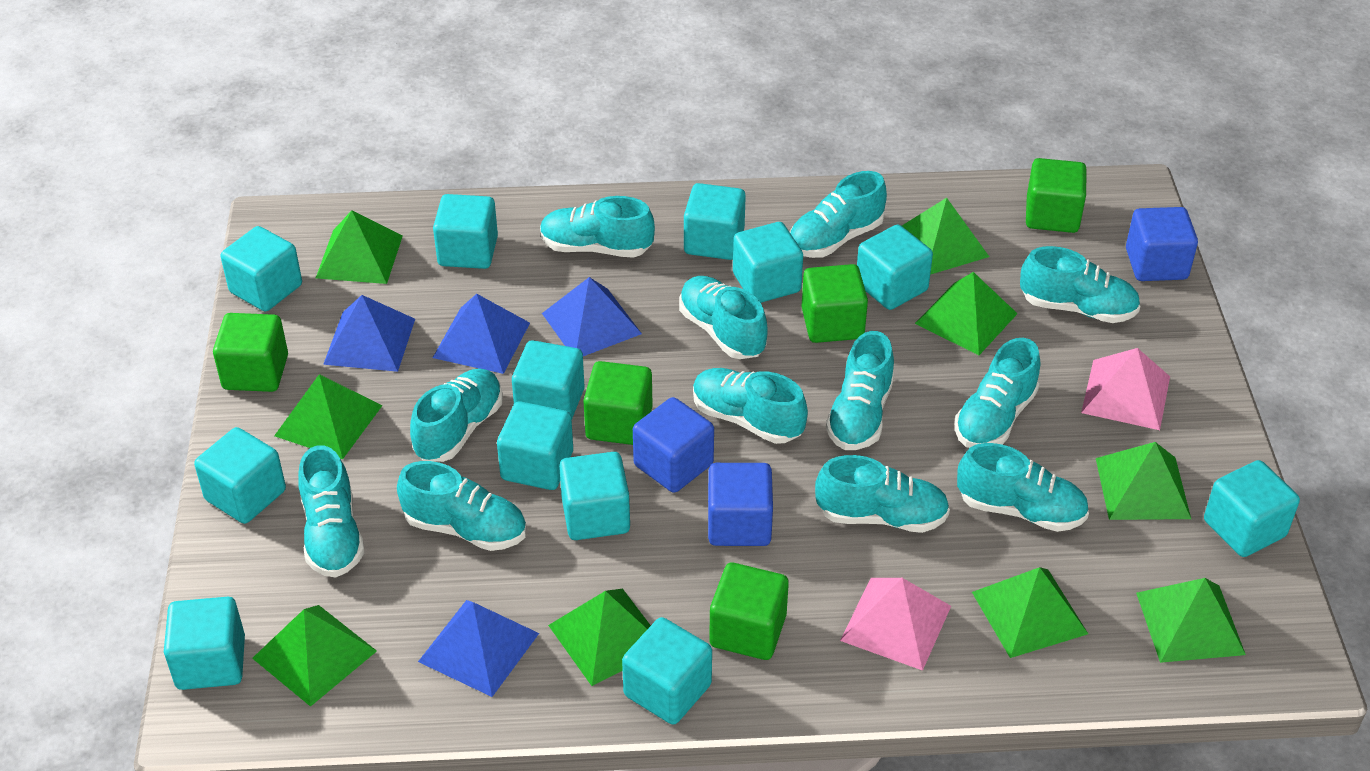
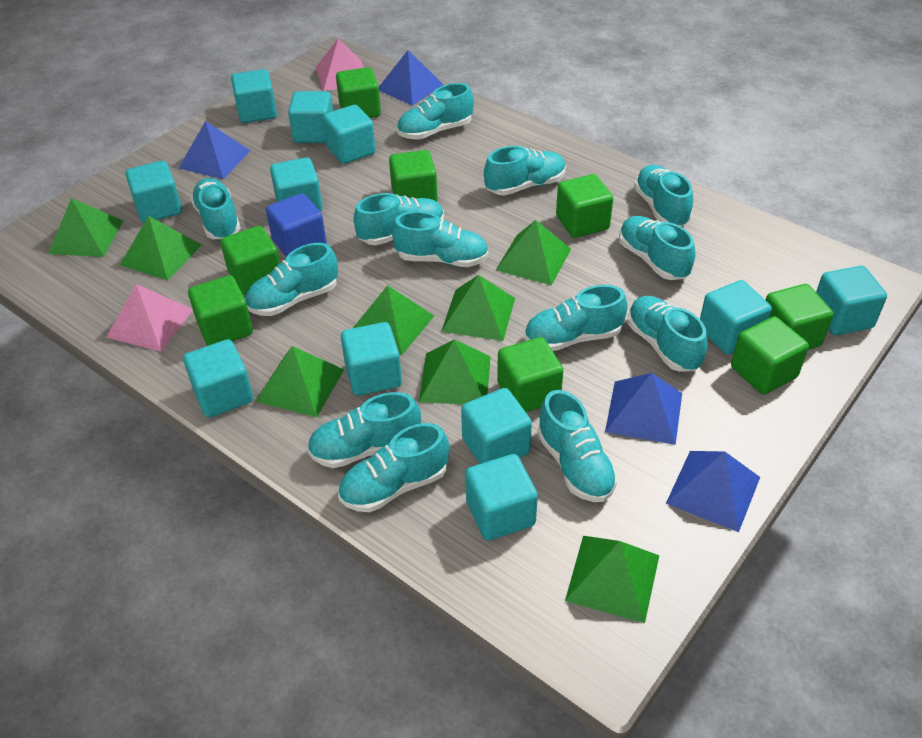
blue cube: [633,397,714,493] [708,463,773,546] [1126,207,1198,281] = 3 -> [266,193,327,257] = 1
green cube: [213,313,288,392] [583,361,653,445] [709,562,789,660] [801,264,868,343] [1026,158,1087,233] = 5 -> [188,275,253,346] [220,226,280,295] [336,67,381,118] [389,150,438,202] [497,337,563,412] [556,174,613,238] [731,316,809,395] [766,284,833,350] = 8
green pyramid: [252,605,377,707] [274,374,382,459] [316,210,403,284] [548,589,651,686] [902,198,989,275] [915,272,1018,355] [972,567,1088,658] [1096,442,1191,520] [1136,578,1246,663] = 9 -> [48,198,123,257] [120,216,202,280] [256,346,344,417] [353,285,434,355] [419,339,491,404] [441,275,515,341] [496,220,571,285] [565,536,660,623] = 8
turquoise cube: [164,597,245,690] [194,427,286,524] [221,226,302,311] [433,194,498,269] [497,401,573,490] [512,340,584,419] [559,452,630,540] [622,617,712,725] [684,183,746,260] [733,222,803,303] [857,225,933,310] [1204,460,1300,557] = 12 -> [125,161,182,223] [183,339,253,418] [231,69,277,123] [270,157,323,211] [288,91,333,143] [323,105,376,164] [341,322,402,396] [461,388,532,464] [465,454,538,541] [700,280,772,354] [816,266,887,335] = 11
turquoise shoe: [298,445,364,577] [397,461,527,551] [410,368,503,462] [540,196,655,258] [679,276,768,359] [693,368,808,444] [789,171,887,258] [815,455,950,533] [826,331,894,450] [955,338,1040,448] [957,443,1089,532] [1020,246,1140,323] = 12 -> [191,178,240,239] [245,243,338,316] [307,392,421,468] [338,423,449,512] [353,193,444,245] [392,211,489,267] [397,83,474,140] [484,146,566,196] [524,285,628,351] [538,390,618,502] [619,216,695,280] [628,296,708,372] [634,165,693,227] = 13

